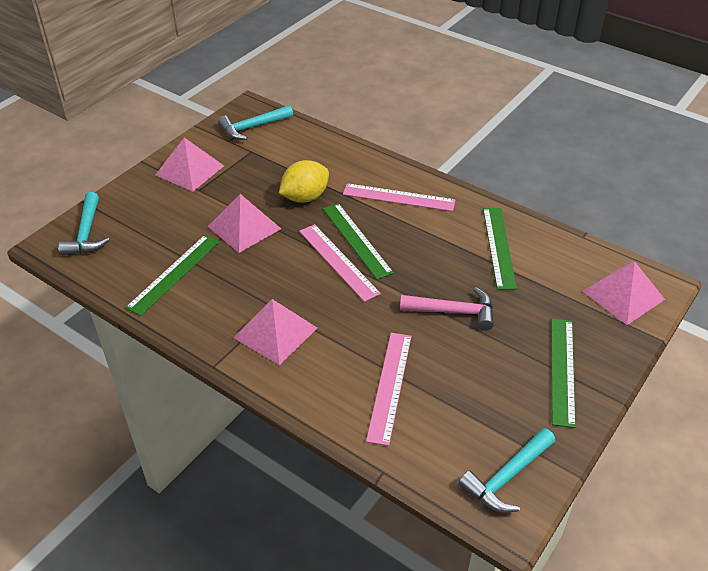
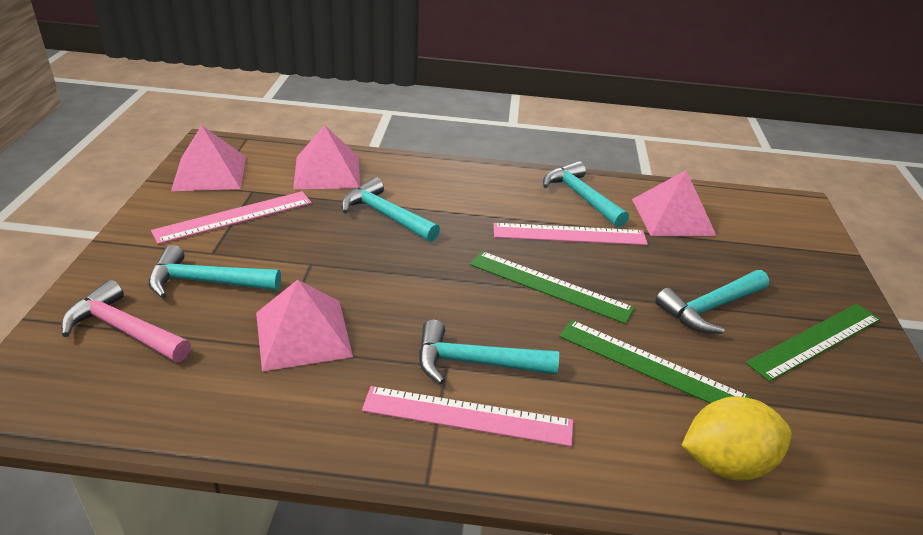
green ruler: [125,235,220,316] [323,203,394,280] [483,208,517,289] [551,319,576,428] = 4 -> [470,251,635,324] [559,320,751,403] [746,304,881,382] = 3
turquoise hammer: [58,192,110,256] [218,105,293,140] [458,428,555,513] = 3 -> [148,245,281,298] [341,177,440,242] [419,320,559,385] [543,161,629,227] [655,270,769,334] = 5

